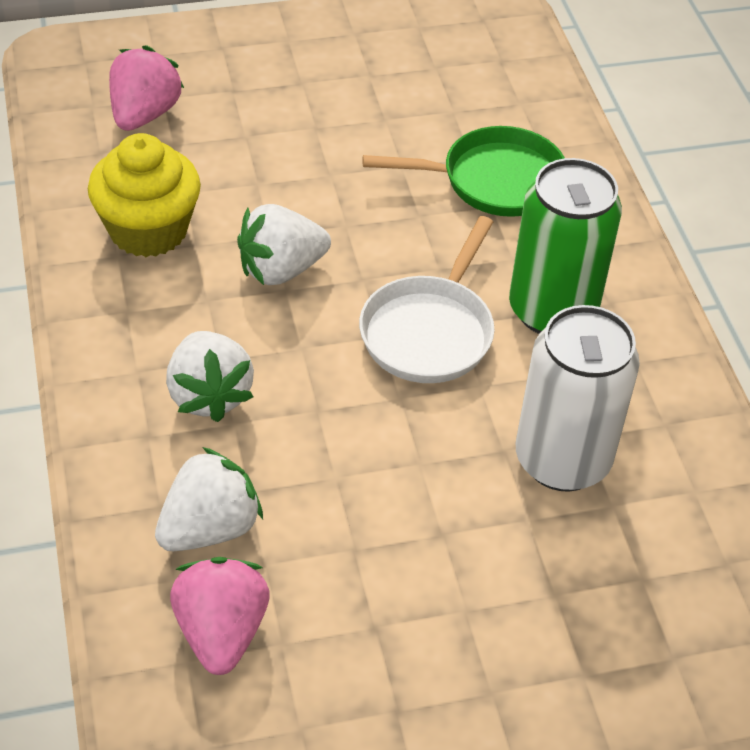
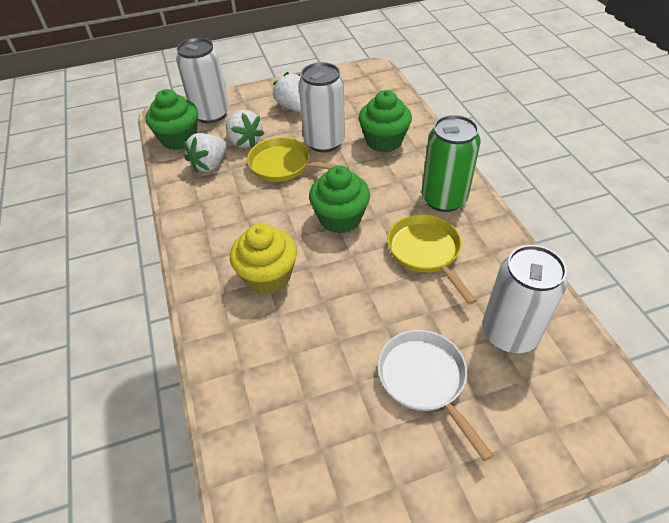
green cupcake: none = 0 -> [146,89,198,150] [309,166,370,233] [359,90,412,153] = 3
green pan: [363,126,565,217] = 1 -> none = 0
pink strawberry: [109,45,184,131] [170,557,270,675] = 2 -> none = 0
white can: [516,305,640,492] = 1 -> [176,38,229,123] [299,62,345,152] [482,245,567,353] = 3
yellow pan: none = 0 -> [247,137,349,182] [387,214,477,305] = 2

